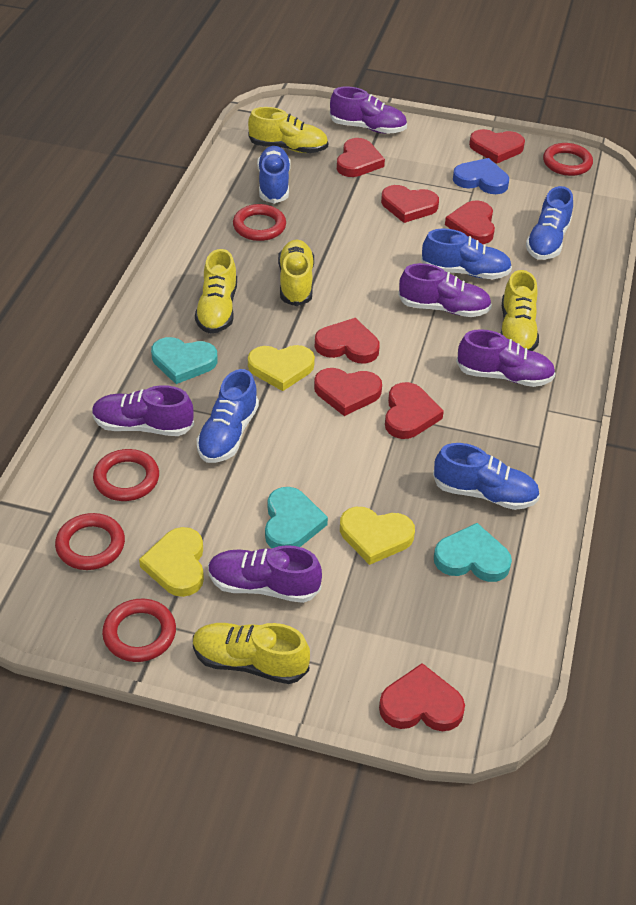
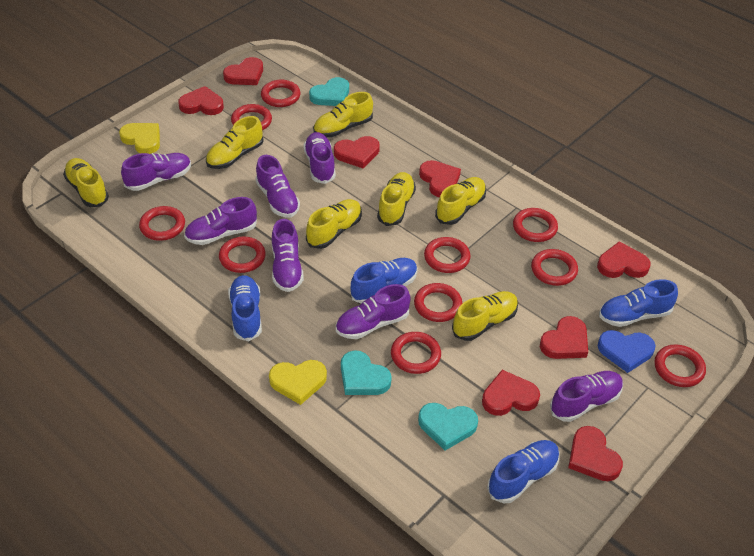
blue shoe: [196,369,259,463] [257,146,291,204] [421,228,512,280] [433,443,540,510] [526,186,573,260] = 5 -> [228,275,262,341] [350,258,418,303] [487,440,560,503] [599,279,678,327] = 4
purple shoe: [92,385,194,436] [208,545,322,603] [330,87,407,134] [398,263,492,317] [456,329,556,387] = 5 -> [121,153,191,191] [184,197,257,245] [255,155,300,218] [272,219,304,292] [303,132,336,184] [336,284,411,339] [550,371,623,422] = 7
red ring: [55,513,125,570] [93,449,159,501] [102,599,176,662] [233,204,286,241] [543,143,593,176] = 5 -> [139,206,185,241] [219,237,266,273] [231,104,272,130] [261,80,301,107] [391,332,441,374] [414,283,462,322] [424,237,470,273] [513,208,558,242] [531,249,578,286] [654,344,706,387] = 10
yellow heart: [139,527,204,597] [248,345,315,391] [340,507,415,565] = 3 -> [119,123,160,154] [269,360,327,405] = 2
yellow shoe: [193,623,310,684] [195,249,237,334] [248,107,328,153] [278,239,314,306] [500,270,539,351] = 5 -> [63,158,109,207] [206,116,264,169] [306,199,362,249] [313,92,373,138] [377,172,416,226] [435,177,486,225] [452,291,518,341] = 7

